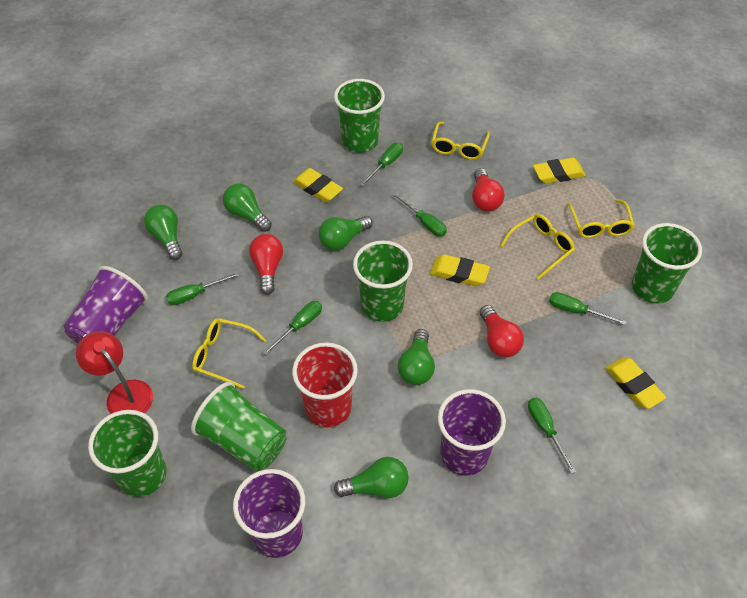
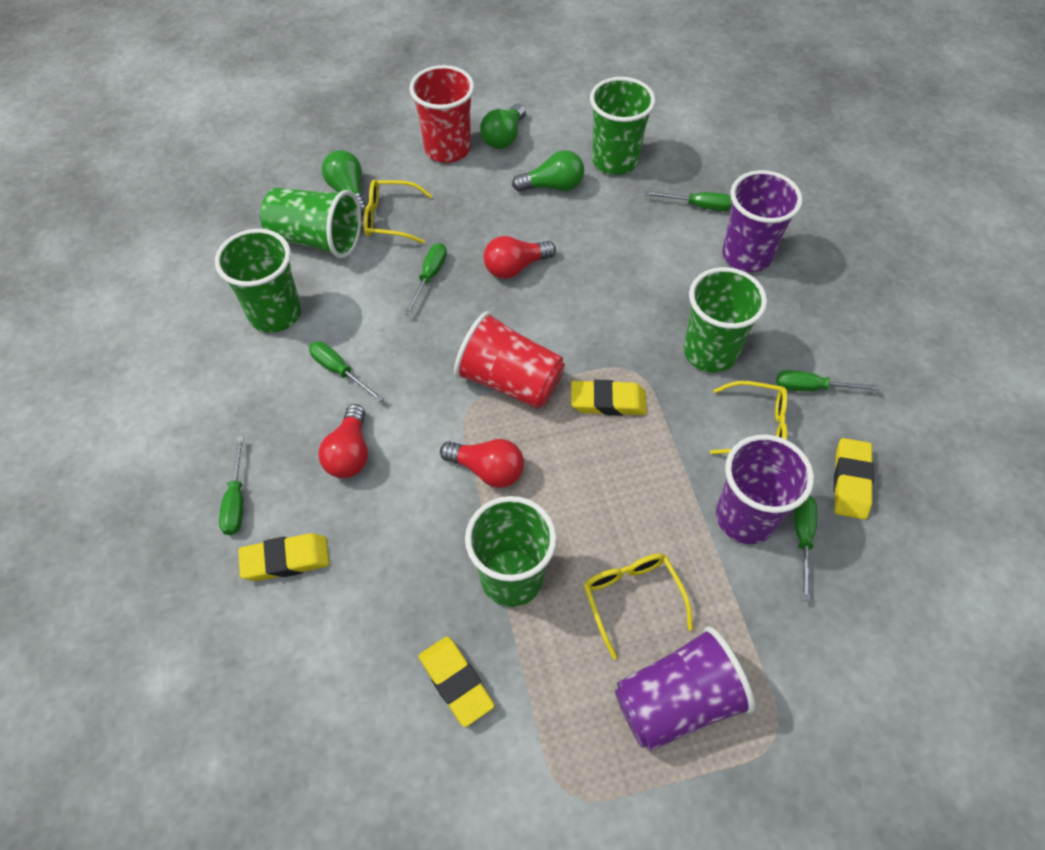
green light bulb: [144,205,183,260] [223,183,272,232] [318,216,373,250] [334,457,409,498] [398,329,435,385] = 5 -> [322,150,366,216] [480,103,526,149] [512,150,584,192] = 3
red cup: [292,342,358,427] = 1 -> [409,65,474,163] [454,311,565,409] = 2
red lamp: [76,331,153,414] = 1 -> none = 0
yellow glasses: [192,318,267,389] [432,122,490,160] [500,214,575,280] [567,199,635,238] = 4 -> [363,180,432,244] [584,554,693,660] [710,381,788,454] = 3

